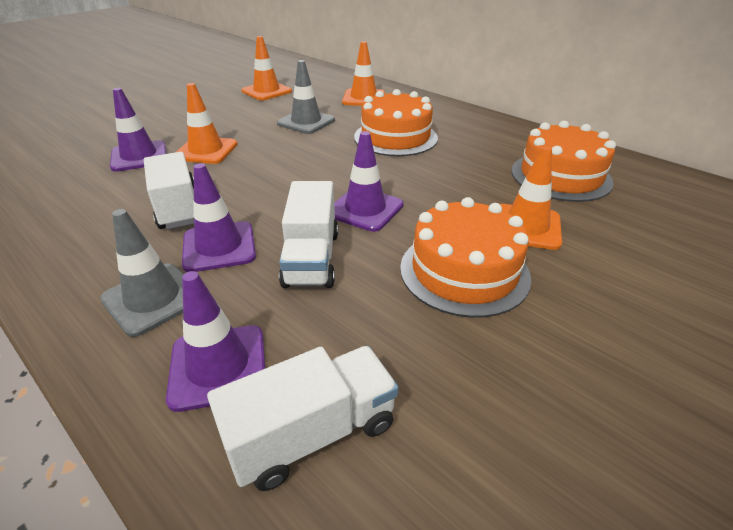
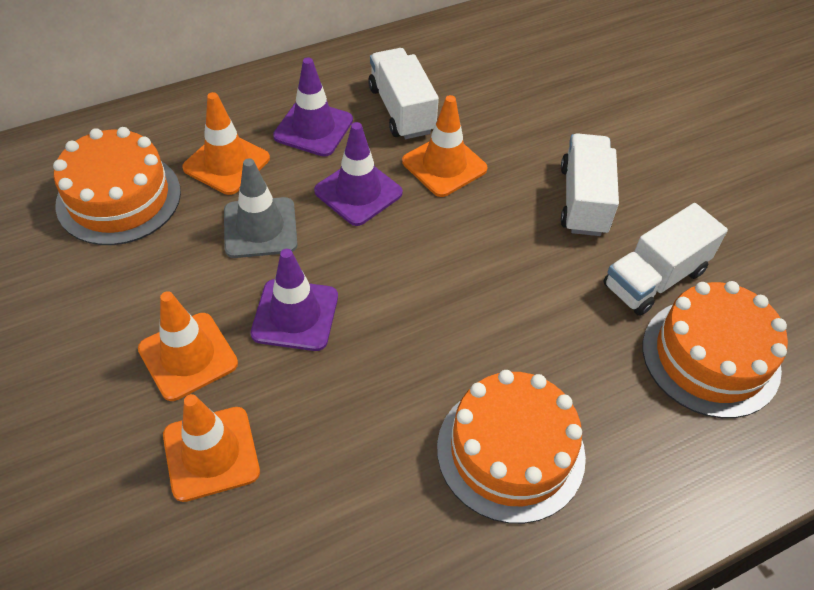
grey traffic cone: [100,209,184,337] [277,60,335,134] = 2 -> [224,158,298,258] = 1
purple traffic cone: [110,88,167,172] [166,271,265,412] [182,163,256,272] [334,131,404,232] = 4 -> [251,249,338,351] [273,57,353,157] [314,122,403,226] = 3

